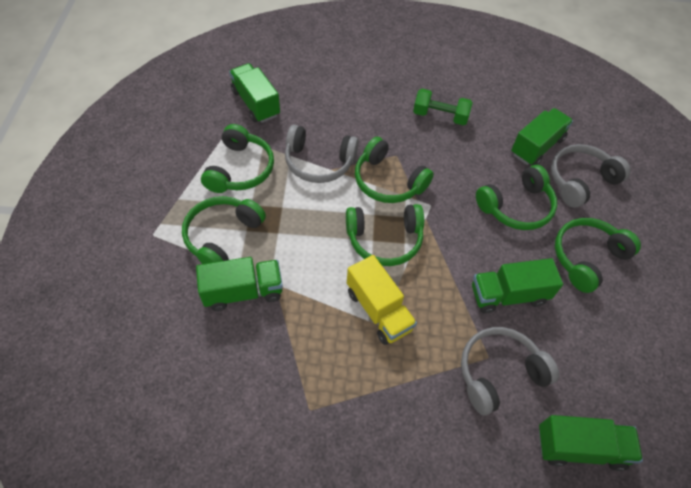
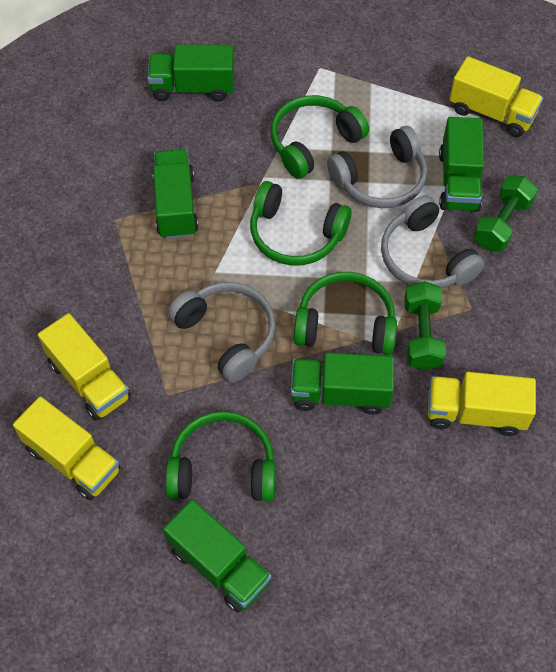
green dumbbell: [413,89,472,125] = 1 -> [404,281,446,371] [474,175,538,252] = 2
green headphones: [182,196,266,264] [201,124,274,193] [346,204,424,266] [355,137,434,203] [476,165,557,230] [555,218,641,293] = 6 -> [165,411,276,501] [250,181,352,266] [271,95,369,179] [294,272,397,355] = 4
yellow truck: [347,255,417,345] = 1 -> [13,396,120,500] [38,313,131,421] [428,372,536,436] [449,56,543,137] = 4

